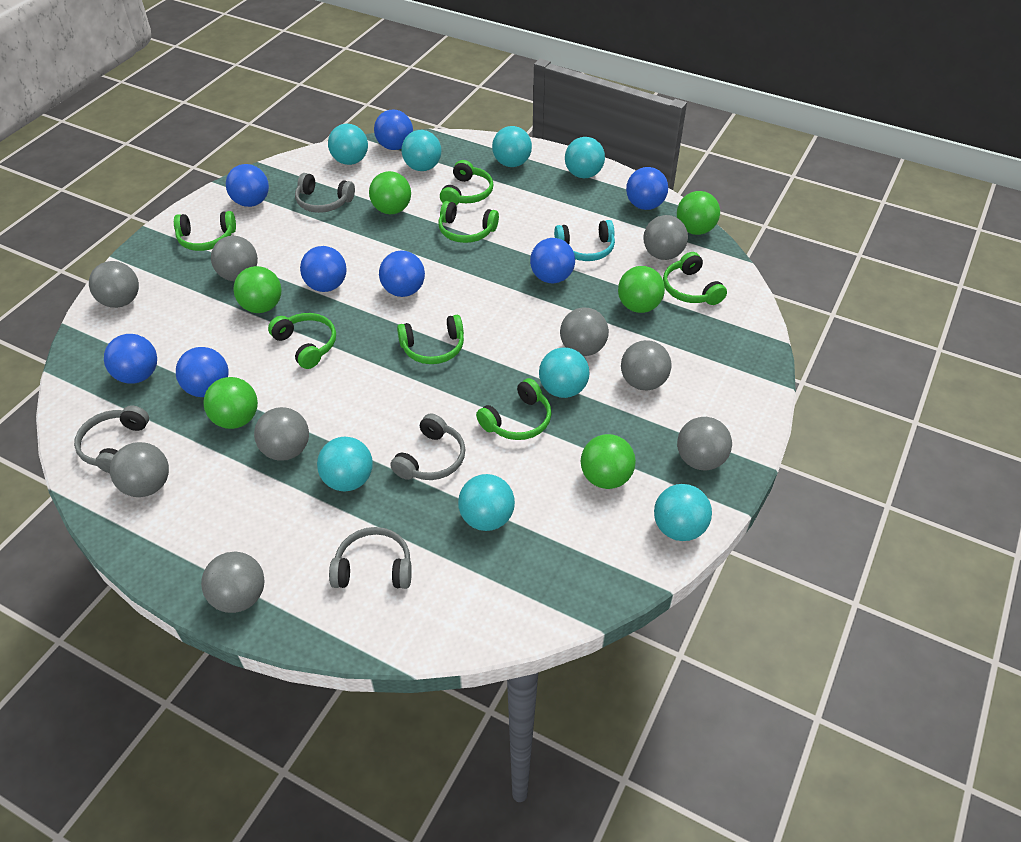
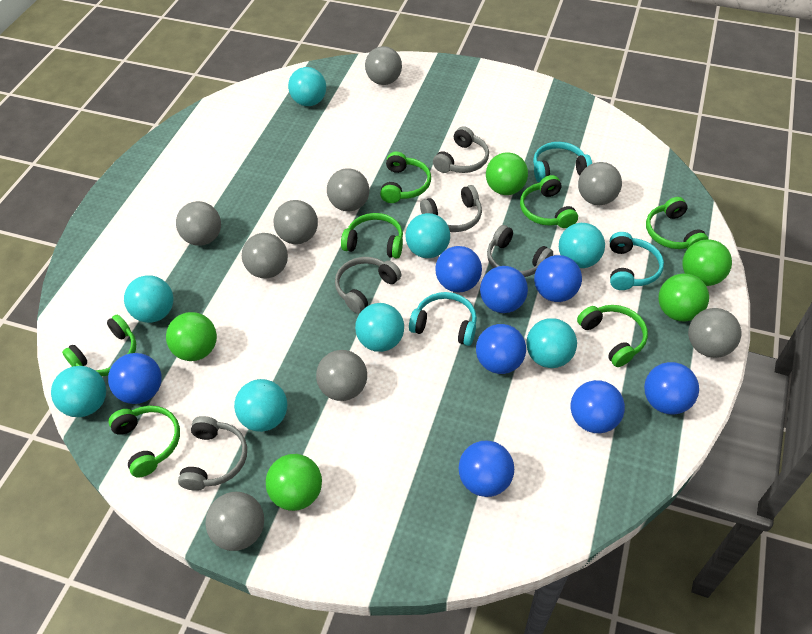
green ball: [203,377,258,429] [234,266,282,313] [369,171,411,214] [581,434,636,489] [618,266,665,313] [677,191,720,235] = 6 -> [166,312,217,361] [266,454,322,511] [486,152,528,195] [658,274,709,321] [682,239,732,286] = 5
grey headphones: [74,405,149,473] [295,173,355,213] [329,527,412,589] [390,413,466,480] = 4 -> [178,416,247,491] [335,257,401,314] [420,185,482,232] [433,126,489,173] [487,225,553,277] = 5
turquoise headphones: [554,220,615,261] = 1 -> [409,292,477,346] [533,142,592,182] [610,232,664,290] = 3

